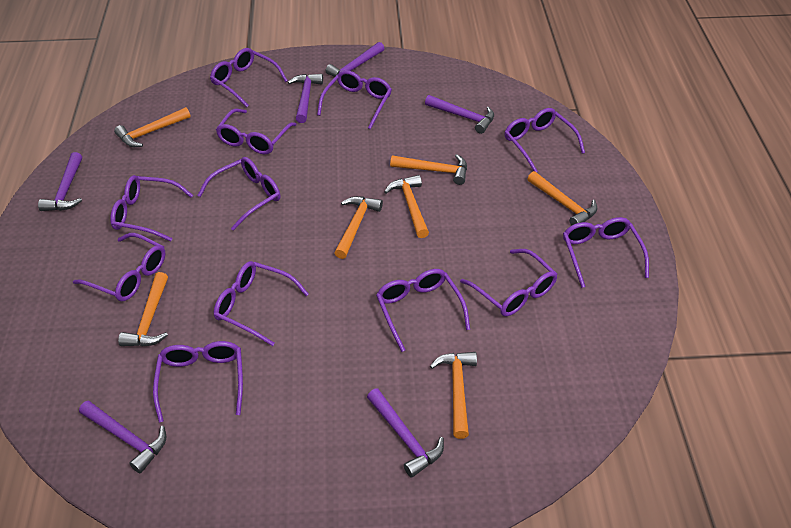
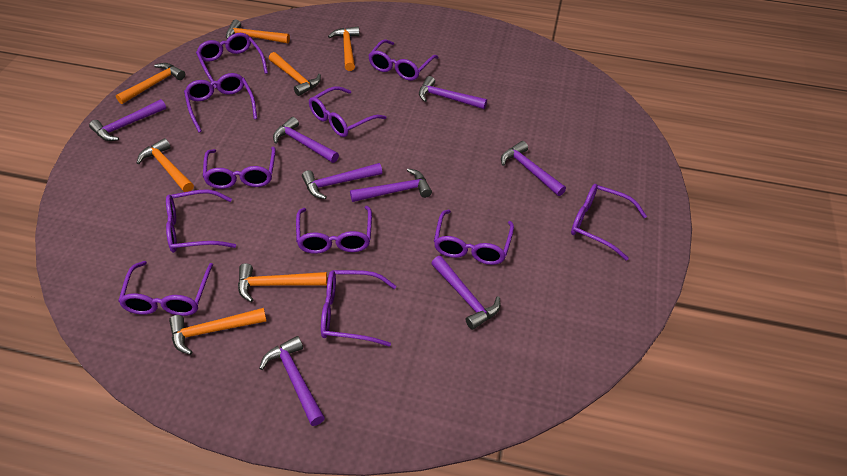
purple glasses: [73,233,165,301] [110,175,193,242] [153,341,243,423] [197,157,280,231] [210,48,288,107] [214,261,309,346] [216,109,297,155] [317,70,392,129] [376,269,470,352] [460,249,557,316] [505,108,585,172] [563,217,649,288] = 12 -> [118,261,213,316] [166,189,236,253] [184,73,257,133] [196,33,268,89] [203,147,276,189] [296,206,372,254] [309,86,386,137] [321,270,396,347] [368,39,439,81] [434,209,514,265] [571,184,647,261] = 11
purple hammer: [38,152,82,211] [79,400,167,473] [288,74,323,123] [326,42,385,77] [367,388,444,478] [425,95,494,134] = 6 -> [89,99,166,141] [259,336,325,426] [273,117,339,163] [302,163,382,199] [350,168,432,202] [419,76,487,109] [431,256,500,330] [501,141,566,196] = 8

